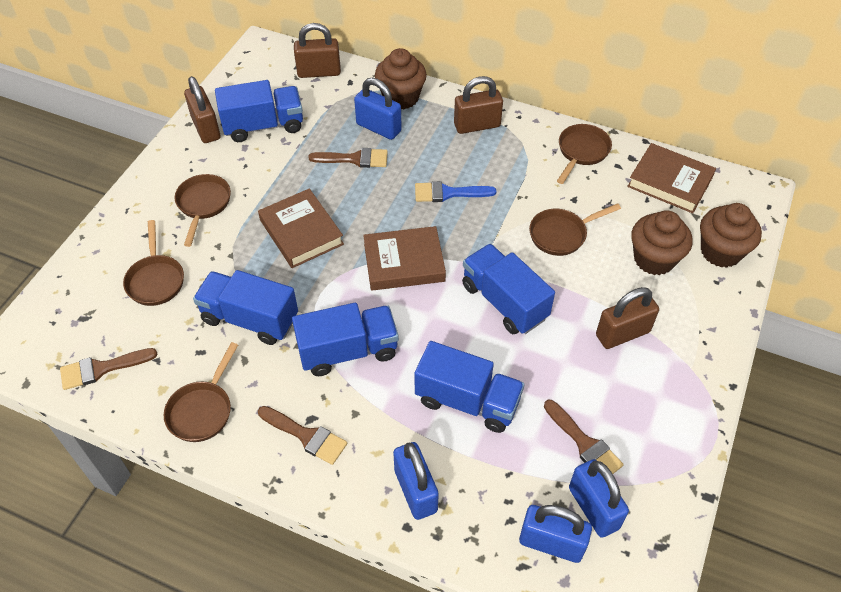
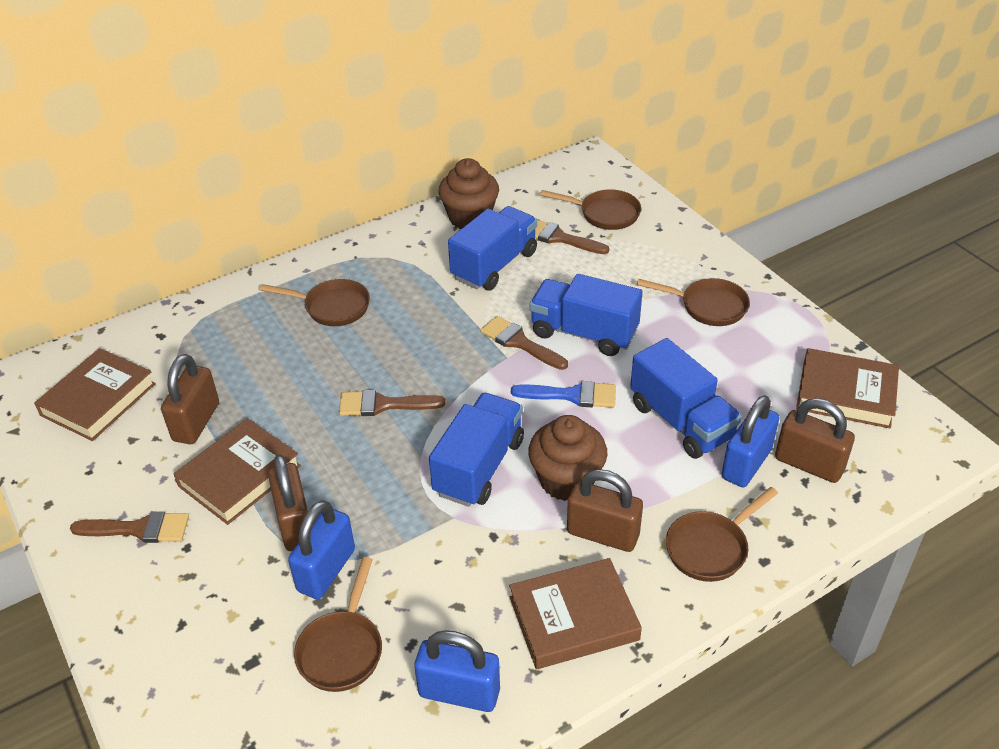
blue padlock: [354,78,402,140] [393,442,439,520] [519,505,592,563] [569,459,629,538] = 4 -> [288,500,355,599] [414,630,500,712] [722,395,779,487] = 3
blue truck: [193,270,298,345] [215,80,303,142] [292,303,399,376] [414,341,524,433] [462,244,555,334] = 5 -> [429,393,524,507] [448,206,537,290] [530,274,643,356] [630,338,742,459] = 4
brown book: [258,188,344,268] [363,226,446,291] [627,143,716,213] = 3 -> [34,348,156,441] [174,418,301,525] [509,558,642,669] [796,348,899,429] = 4
brown cupcake: [375,48,427,109] [631,210,693,275] [700,203,762,268] = 3 -> [438,158,499,229] [528,415,607,501] = 2

